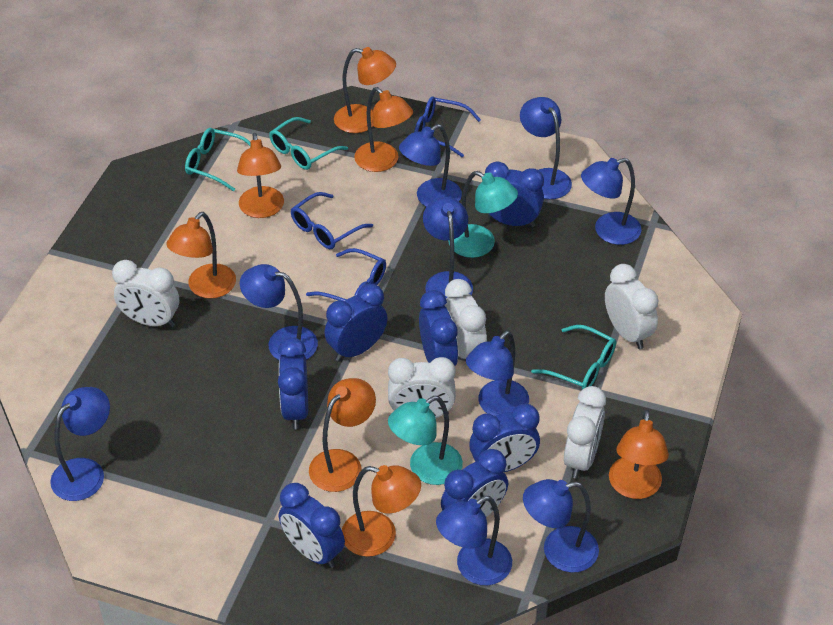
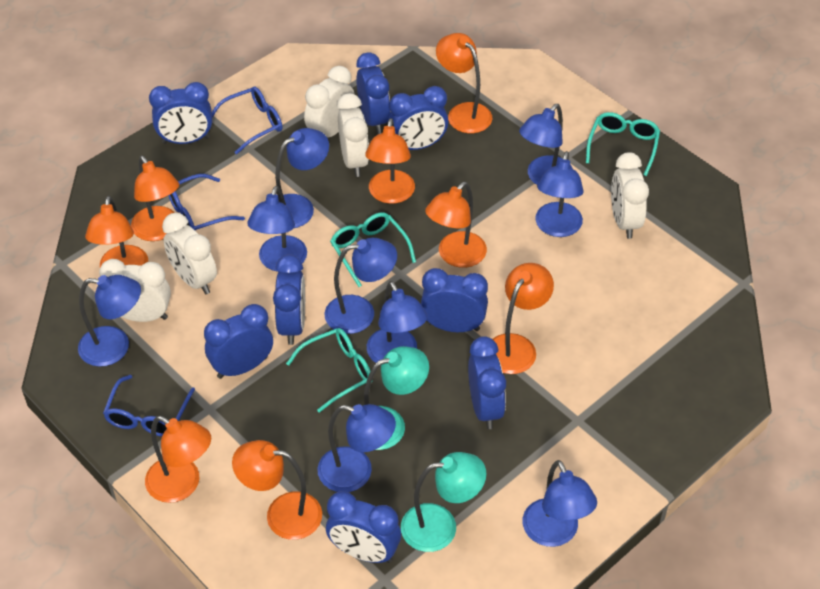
blue clock: [278,337,308,430] [279,483,345,568] [325,284,388,362] [419,290,458,366] [441,449,508,517] [469,404,540,472] [485,161,544,227] = 7 -> [149,82,212,144] [204,304,273,379] [273,254,305,345] [326,491,401,563] [356,52,391,134] [388,86,449,150] [421,268,488,332] [468,336,506,429] = 8
orange lamp: [166,212,236,299] [237,133,284,218] [309,378,376,492] [334,47,396,133] [342,465,421,557] [354,87,413,172] [609,410,669,499] = 7 -> [85,196,148,267] [131,156,179,241] [145,416,211,503] [232,440,322,540] [365,118,415,204] [425,182,487,268] [436,33,492,133] [493,263,554,374] = 8

